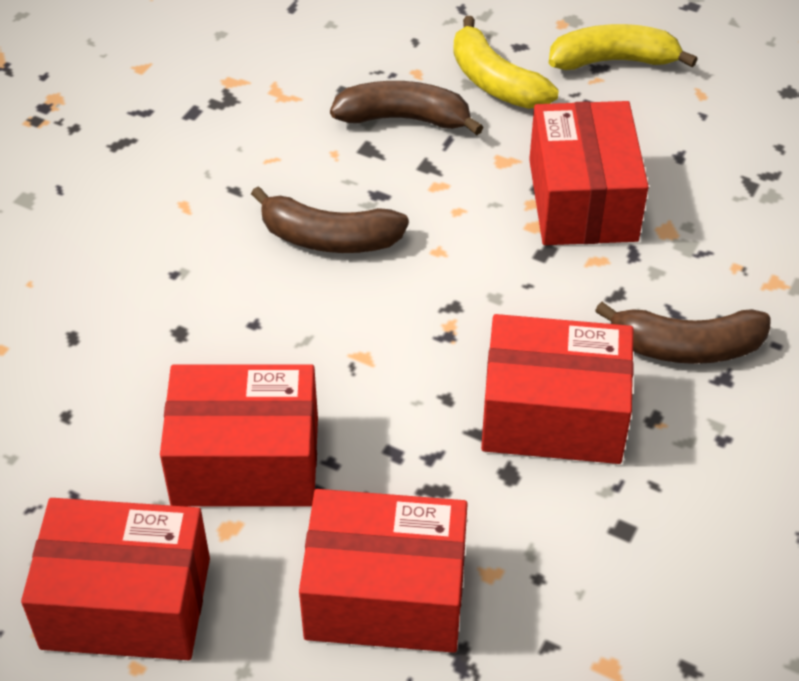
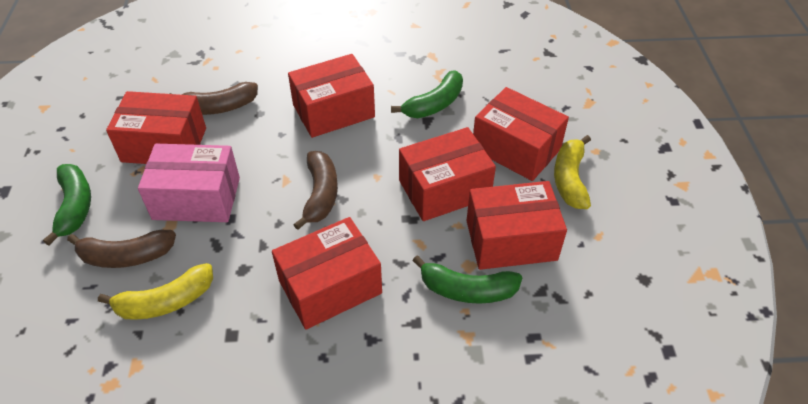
green banana: none = 0 -> [43,164,91,245] [391,70,463,118] [413,255,522,304] = 3
pink box: none = 0 -> [138,144,240,222] = 1
red box: [21,498,210,660] [160,364,318,507] [299,489,468,653] [481,314,634,464] [529,101,649,245] = 5 -> [106,91,206,164] [272,217,382,329] [288,54,375,138] [399,127,496,221] [466,181,567,270] [473,87,569,181] = 6

